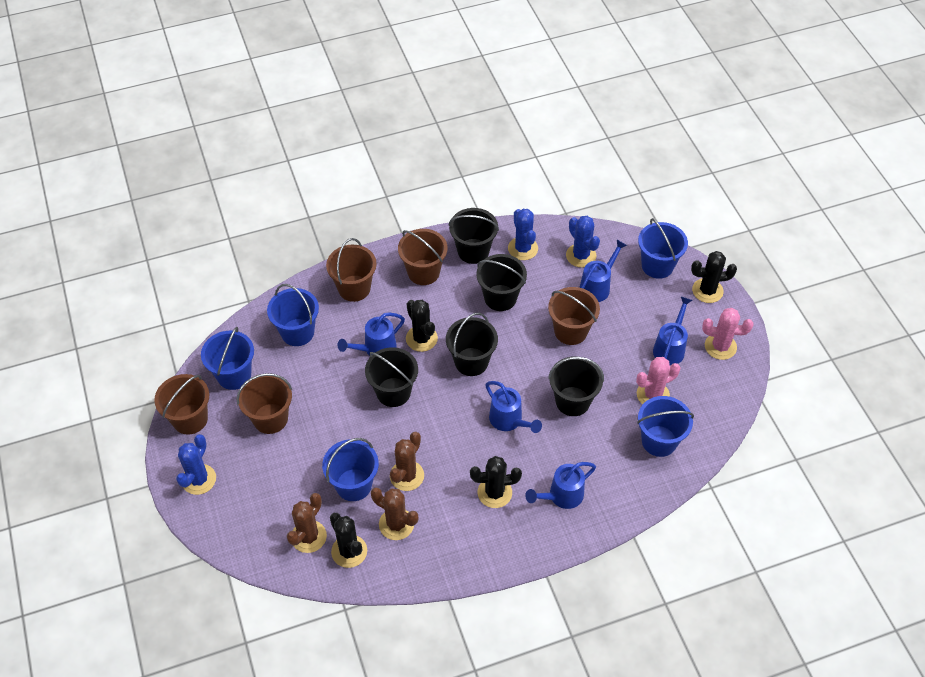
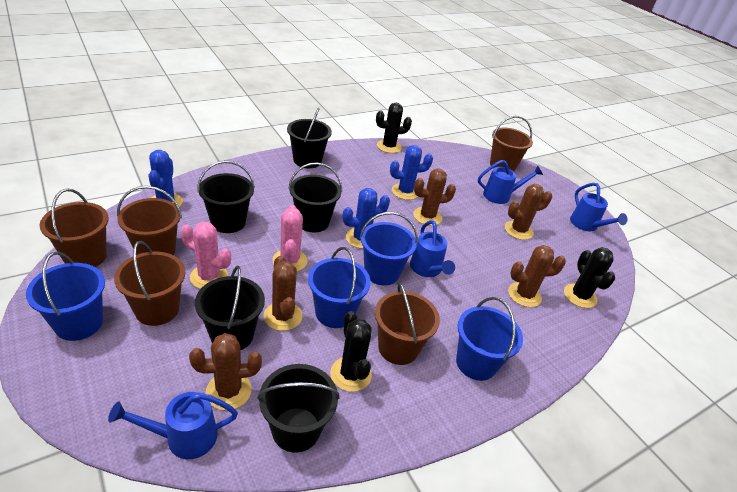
black cactus: [330,513,367,568] [406,300,438,352] [470,456,522,508] [691,251,737,303] = 4 -> [330,311,372,392] [376,103,412,153] [564,247,615,308] = 3
blue bucket: [201,327,254,390] [267,284,319,346] [322,438,379,501] [637,396,694,457] [638,218,688,279] = 5 -> [26,252,105,341] [308,247,371,328] [359,212,418,286] [456,297,523,381] = 4
blue watering can: [338,312,405,356] [485,381,542,433] [525,462,596,509] [579,240,627,302] [653,297,693,366] = 5 -> [108,392,238,459] [410,220,455,277] [478,160,543,204] [570,183,628,231] = 4
brown cactus: [287,493,327,553] [371,487,418,540] [390,432,424,491] = 3 -> [189,333,262,410] [263,256,303,331] [413,169,456,226] [505,184,552,240] [508,245,566,307] = 5

